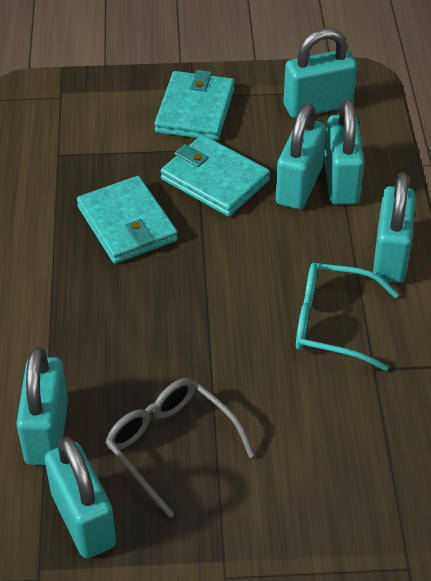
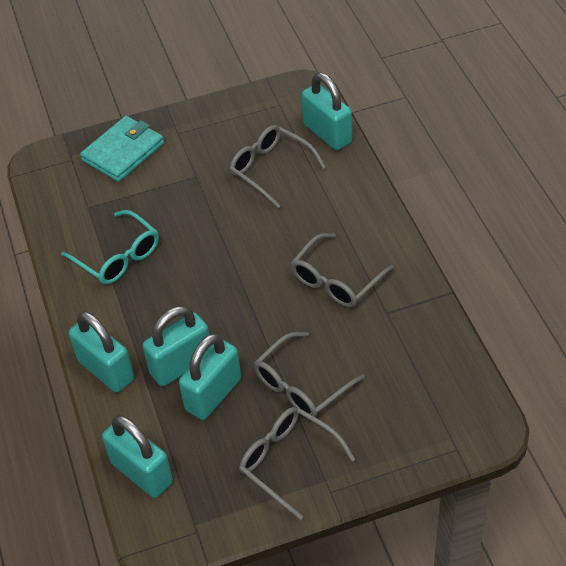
grey glasses: [105,378,255,518] = 1 -> [230,125,326,208] [239,407,355,520] [254,332,365,417] [291,233,394,307] = 4
turquoise padlock: [16,347,68,466] [45,436,116,559] [276,103,326,209] [284,28,357,118] [324,99,364,205] [373,172,416,283] = 6 -> [69,311,134,393] [102,415,173,498] [143,306,209,386] [179,333,241,420] [302,73,352,151] = 5
turquoise wallet: [77,176,178,264] [155,70,234,141] [161,135,270,217] = 3 -> [80,116,164,182] = 1

